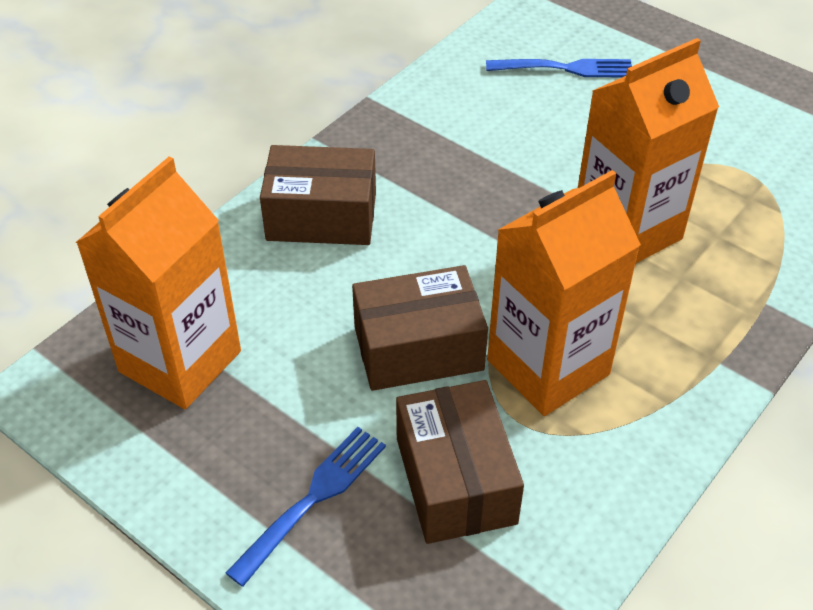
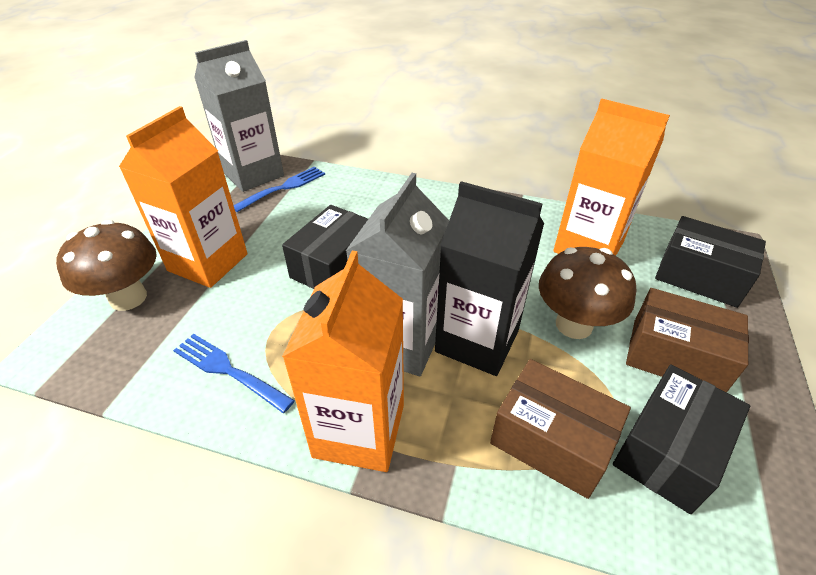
black box: none = 0 -> [282,205,368,289] [613,364,750,514] [655,216,766,308] = 3
black carton: none = 0 -> [435,181,544,376] = 1
brown box: [260,145,376,245] [352,265,488,391] [396,380,524,544] = 3 -> [490,359,631,499] [626,288,749,393] = 2
brown mushroom: none = 0 -> [56,220,157,311] [539,247,636,339] = 2
grey carton: none = 0 -> [194,40,284,192] [346,173,449,376] = 2

